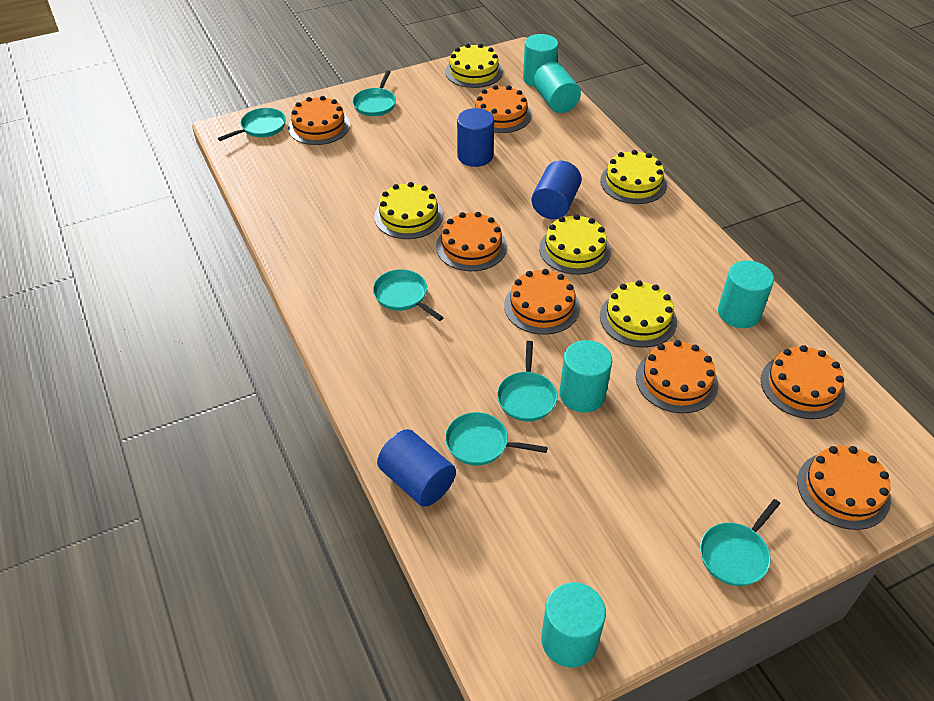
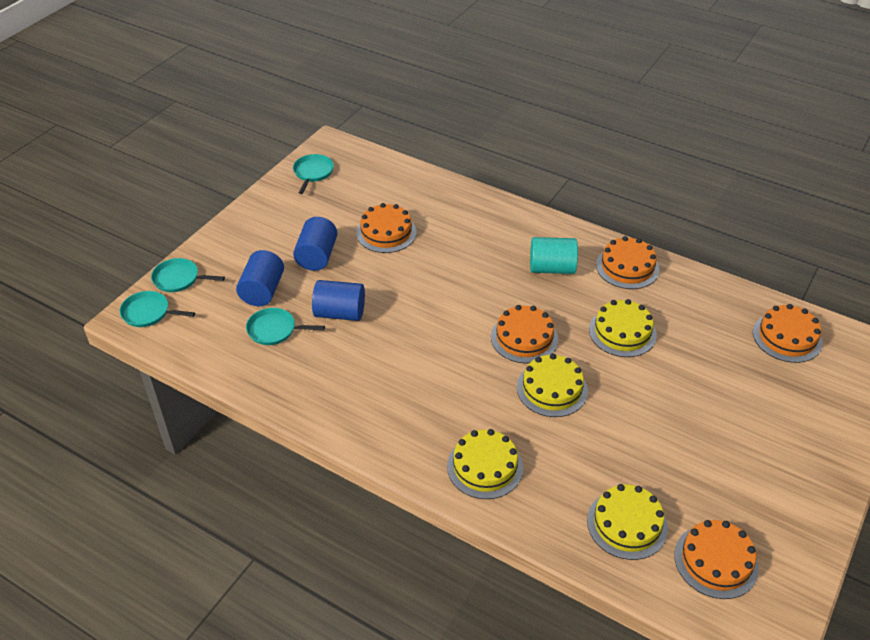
orange cake: [288,96,350,145] [436,212,507,271] [473,85,532,133] [504,269,580,335] [636,340,718,413] [761,345,845,419] [797,446,891,530] = 7 -> [356,203,417,253] [491,305,558,363] [596,236,659,289] [674,520,759,599] [753,304,823,363] = 5
turquoise cylinder: [523,34,559,87] [533,62,581,113] [541,582,606,668] [560,340,612,412] [718,260,774,328] = 5 -> [530,237,578,274] = 1
turquoise pan: [218,108,286,141] [352,71,396,116] [373,269,444,321] [445,412,548,465] [497,341,557,421] [700,499,780,586] = 6 -> [120,291,195,327] [151,258,225,292] [246,308,325,345] [293,154,334,194] = 4
yellow cake: [374,182,443,239] [445,44,503,88] [539,214,611,275] [600,150,667,204] [600,280,677,348] = 5 -> [447,429,523,499] [517,354,588,417] [587,484,668,560] [589,299,657,357] = 4

